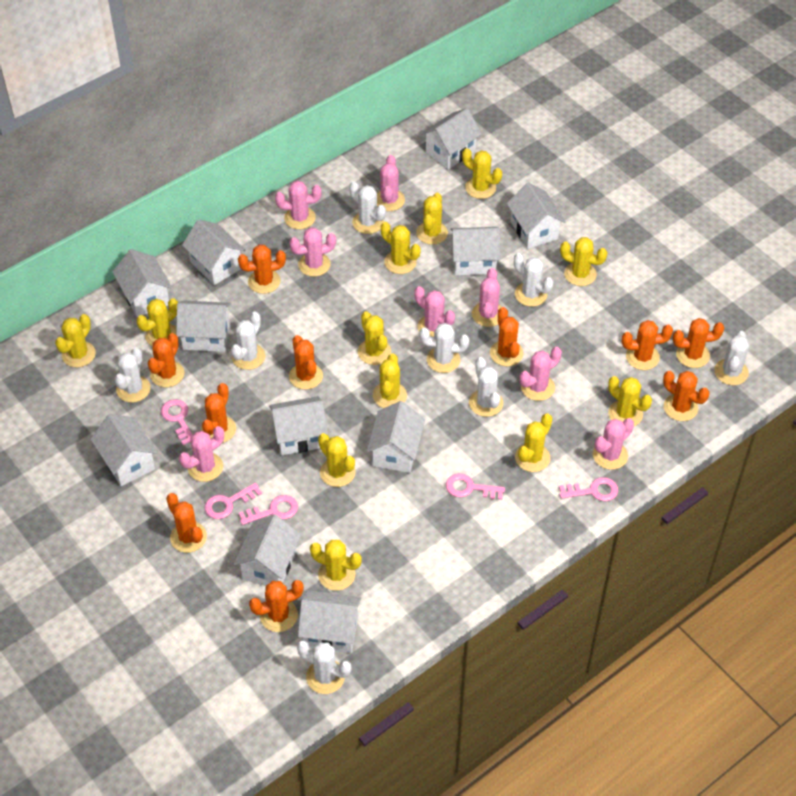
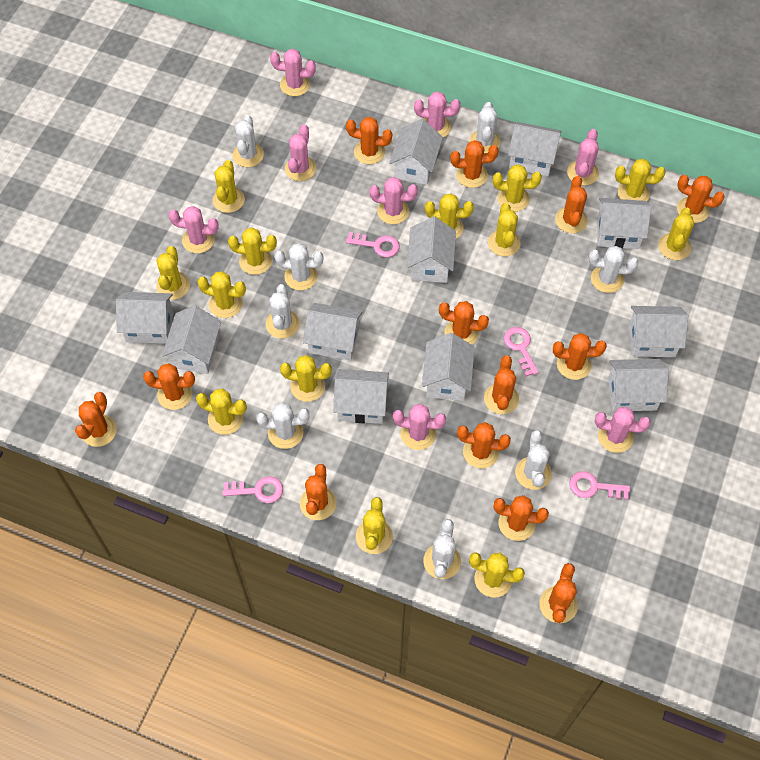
orange cactus: [148,333,184,387] [166,493,207,553] [201,383,236,443] [238,244,286,294] [249,580,304,632] [289,335,323,390] [490,307,523,366] [622,320,673,370] [663,371,710,421] [673,318,724,368] = 10 -> [75,392,117,447] [143,363,195,410] [300,464,336,520] [346,117,392,164] [439,301,489,345] [450,140,499,188] [457,422,511,468] [484,355,519,414] [494,495,549,541] [539,563,578,623] [553,333,607,380] [555,176,588,233] [677,175,725,223] = 13
pink key: [161,399,193,445] [205,483,262,519] [239,495,298,525] [446,473,505,500] [559,477,618,501] = 5 -> [222,476,283,503] [346,232,399,257] [504,327,539,376] [569,471,630,500] = 4
yellow cactus: [55,314,96,368] [136,298,178,347] [310,540,362,591] [318,433,356,487] [358,311,391,365] [373,353,407,408] [381,222,420,274] [416,193,448,245] [462,148,502,199] [515,413,552,472] [560,237,607,286] [608,376,652,426] = 12 -> [156,246,190,300] [196,389,247,435] [197,271,246,318] [213,160,245,213] [228,228,277,275] [280,355,332,402] [356,497,393,554] [425,193,474,239] [469,552,525,598] [488,203,521,257] [493,164,542,212] [615,159,665,201] [658,208,694,260] = 13

